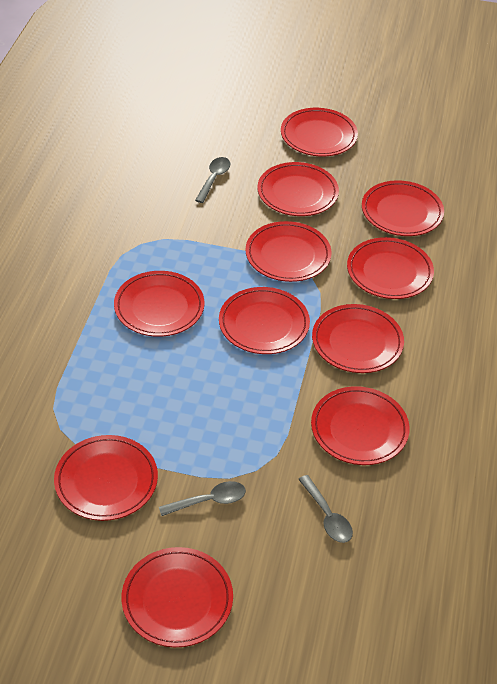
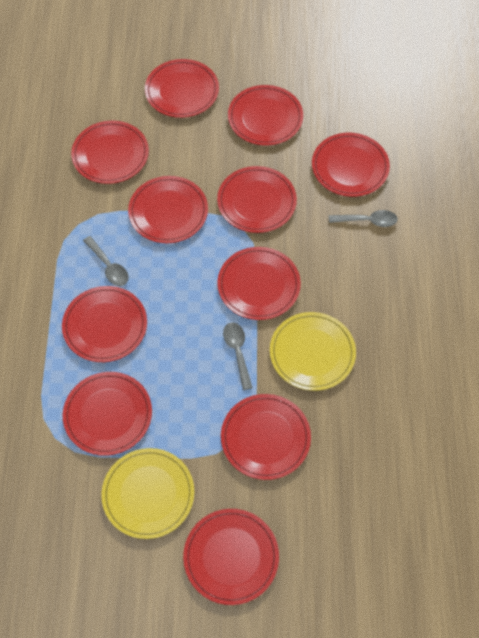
yellow plate: none = 0 -> [101,448,194,539] [270,312,356,391] = 2

